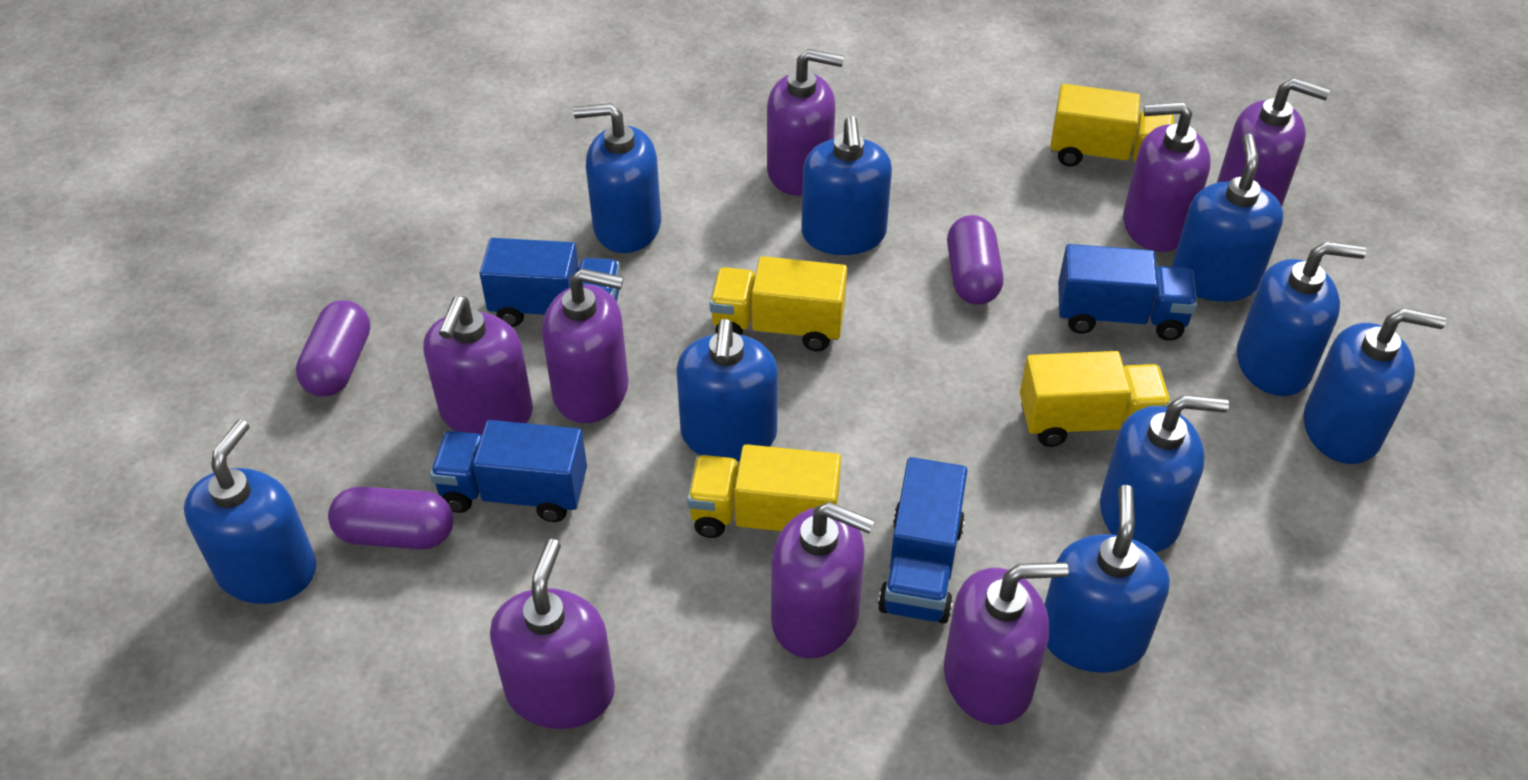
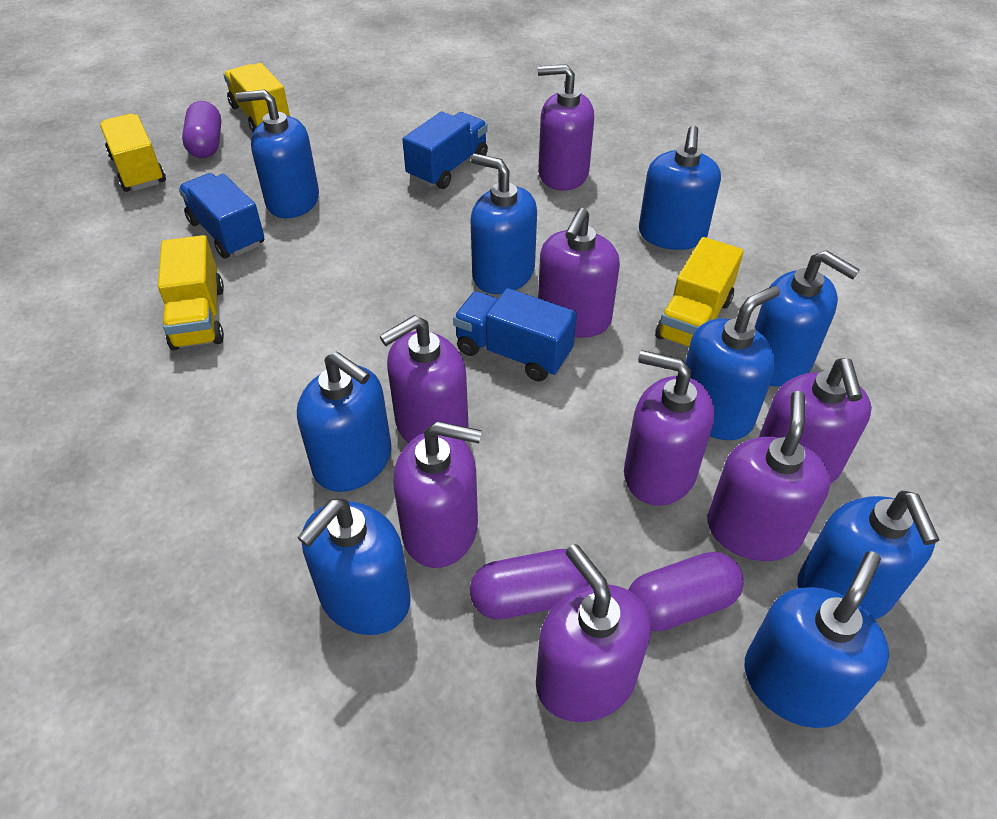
blue truck: [430,420,587,522] [480,238,620,327] [878,457,968,624] [1058,244,1197,341] = 4 -> [178,173,264,258] [402,112,488,189] [453,288,577,382] = 3

